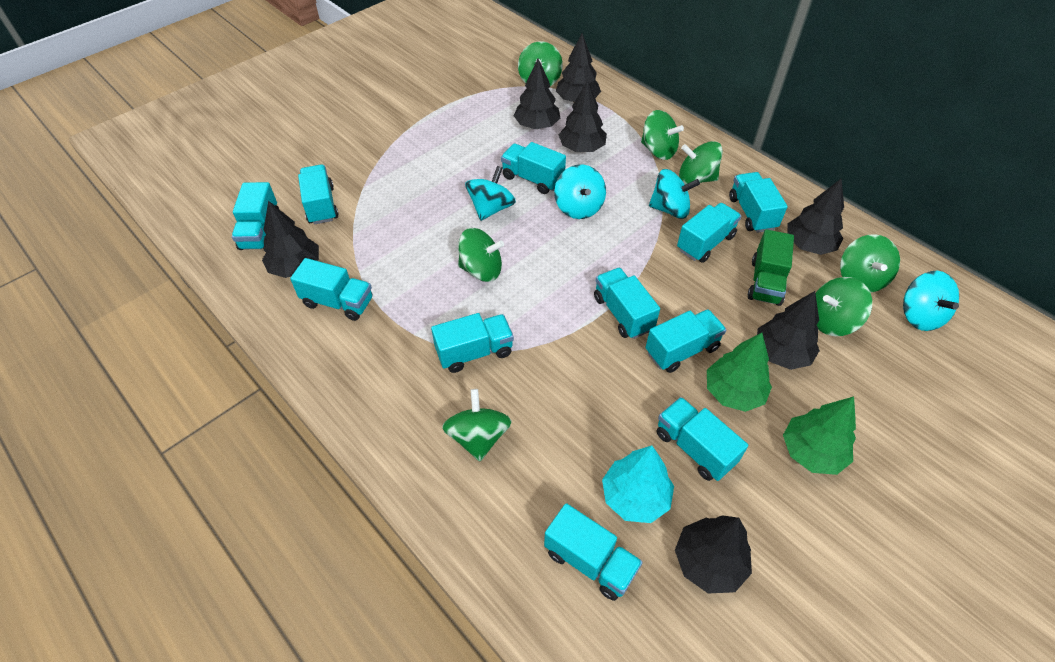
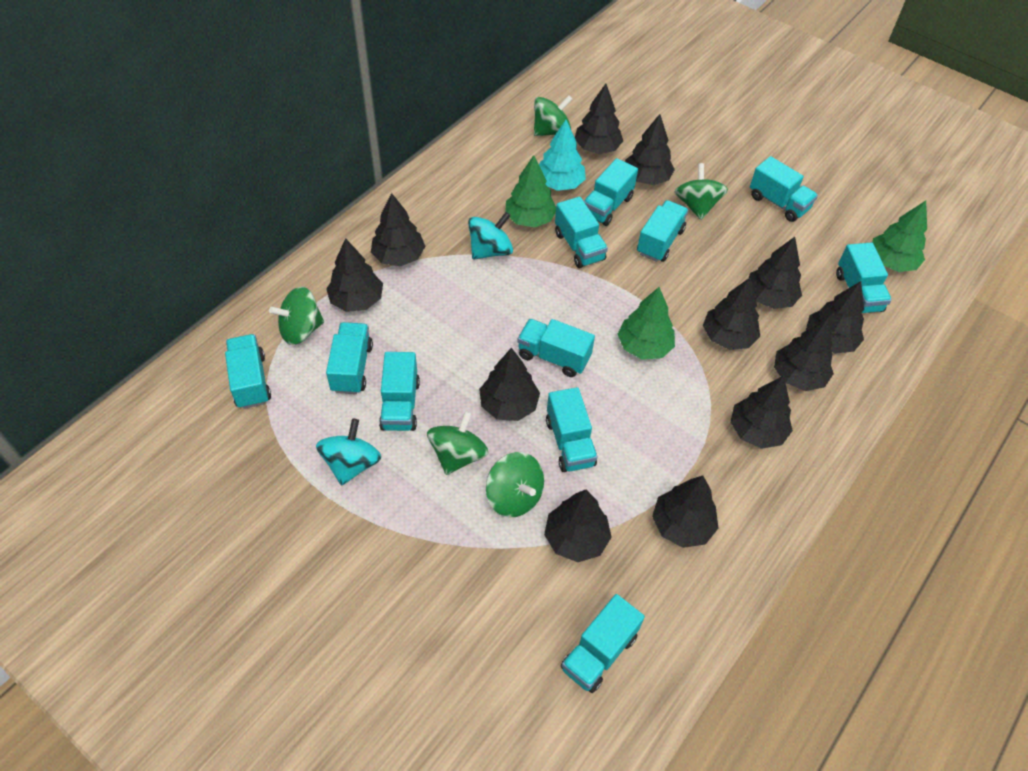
black tree: [262,201,319,278] [514,59,560,129] [556,33,601,102] [559,80,607,152] [675,515,752,594] [757,291,820,370] [787,178,844,255] = 7 -> [326,238,383,312] [371,193,425,266] [479,348,540,421] [544,490,611,562] [575,84,623,154] [625,114,675,185] [652,475,718,548] [703,277,760,350] [730,376,793,449] [749,237,802,309] [774,318,834,391] [806,281,864,354] = 12
green spinning top: [442,389,512,461] [458,228,504,282] [518,41,563,86] [641,110,684,160] [679,141,723,184] [815,277,872,336] [840,234,900,293] = 7 -> [269,287,324,345] [427,411,488,475] [486,452,544,517] [534,96,572,136] [674,163,728,220] = 5
green tree: [707,333,772,412] [783,396,856,475] = 2 -> [505,155,556,227] [618,287,675,360] [872,201,927,272] = 3
green truck: [748,229,794,306] = 1 -> none = 0
turquoise spinning top: [465,166,516,221] [554,164,606,219] [649,169,700,219] [903,271,959,331] = 4 -> [316,419,381,485] [468,212,513,260] = 2

